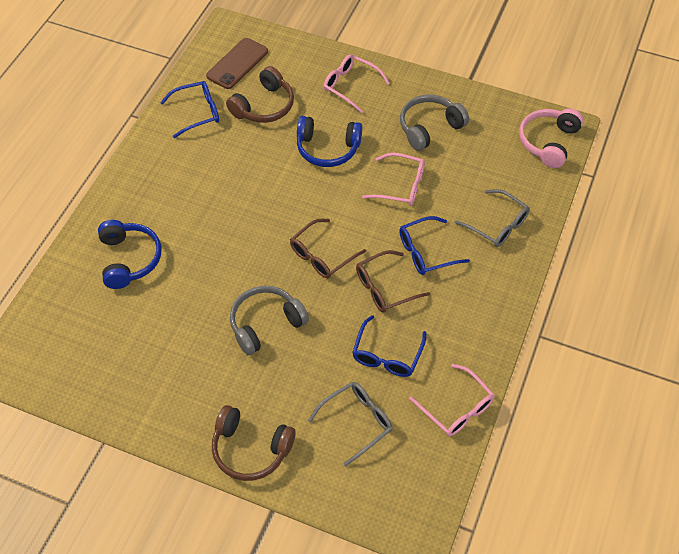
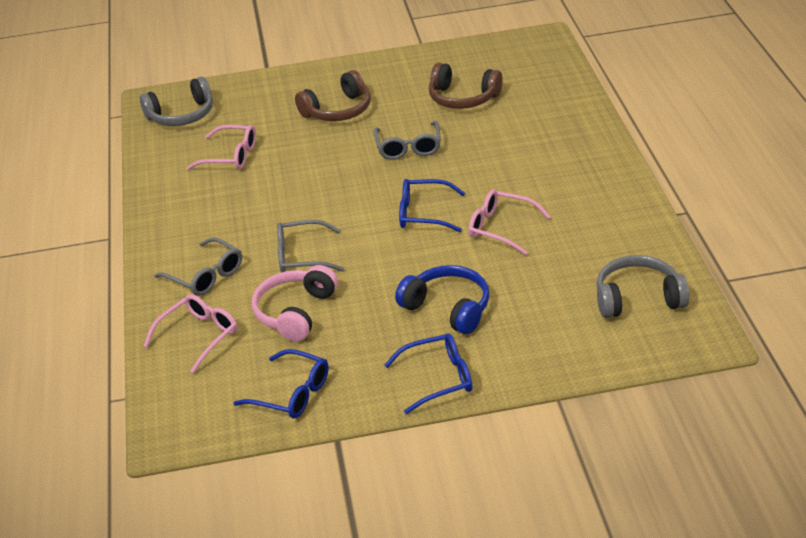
blue headphones: [98,220,161,289] [297,116,362,167] = 2 -> [395,265,489,334] = 1
brown glasses: [290,219,366,278] [356,250,430,312] = 2 -> none = 0
brown phone: [206,38,268,89] = 1 -> none = 0
grey glasses: [308,382,393,467] [455,189,530,247] = 2 -> [154,237,242,296] [277,220,344,273] [374,121,441,160] = 3

